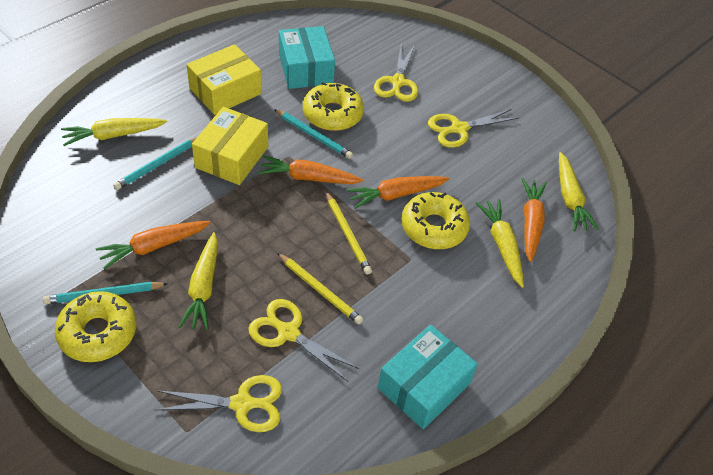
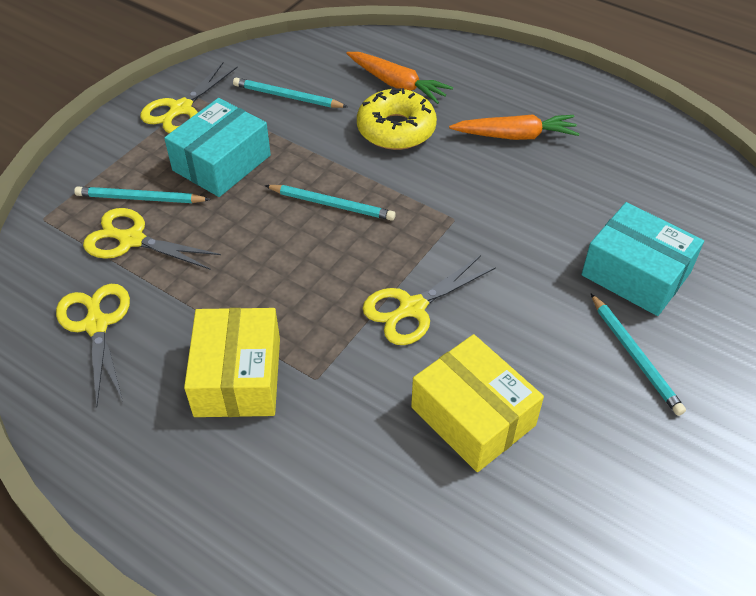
orange carrot: [96,221,211,269] [258,155,364,184] [347,176,449,209] [522,178,547,262] = 4 -> [346,52,453,104] [449,115,579,140] = 2
turquoise pencil: [43,282,168,304] [113,137,197,190] [274,109,353,159] = 3 -> [74,186,211,203] [233,78,348,108] [265,185,396,221] [591,294,686,416] = 4
yellow carrot: [61,118,167,146] [179,232,218,330] [476,199,524,288] [559,152,599,231] = 4 -> none = 0
yellow donut: [55,291,136,362] [303,82,364,131] [402,192,470,249] = 3 -> [357,88,437,150] = 1
yellow pencil: [277,253,363,325] [326,191,372,275] = 2 -> none = 0

